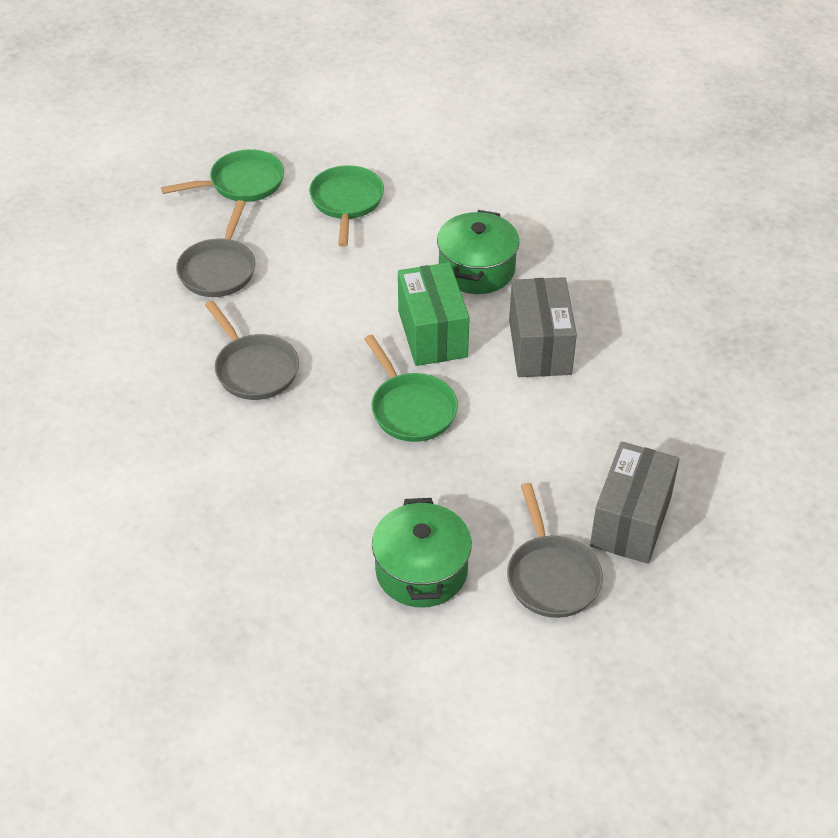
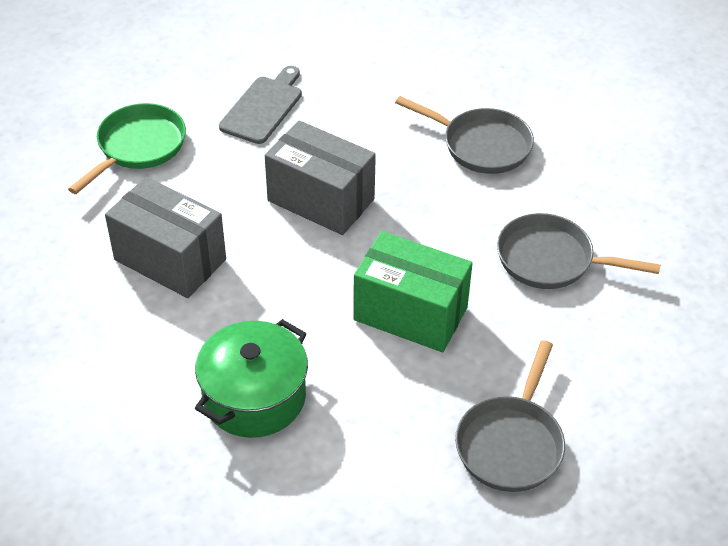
green pan: [161,149,284,202] [309,165,384,247] [364,335,458,442] = 3 -> [68,103,186,194] = 1
green pot: [372,498,472,607] [437,210,520,294] = 2 -> [195,319,308,438] = 1
grey cutting board: none = 0 -> [219,66,302,144] = 1

